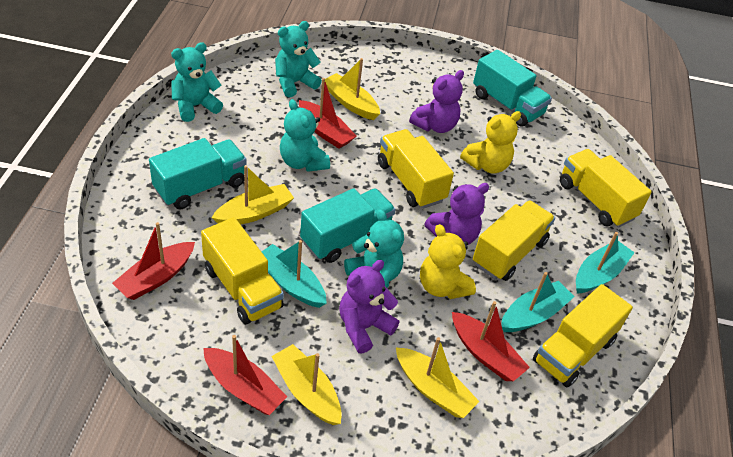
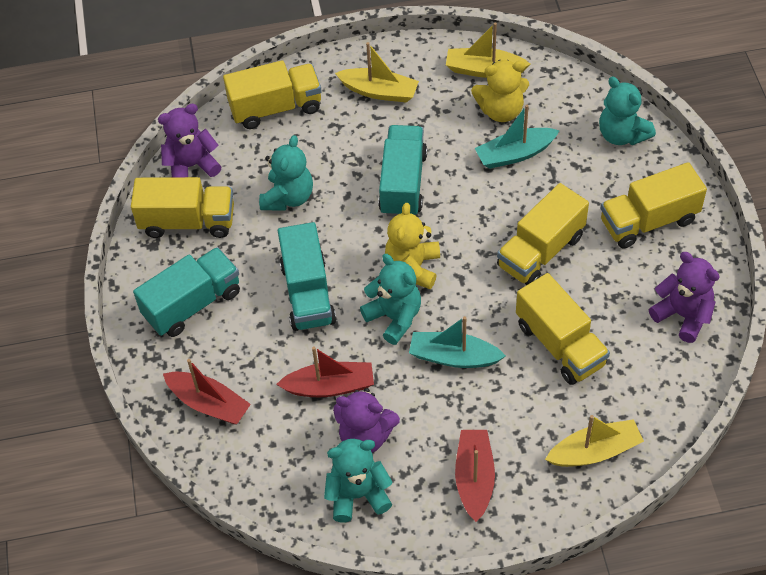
red boat: [112,222,195,300] [203,335,287,415] [299,78,357,149] [452,301,530,381] = 4 -> [163,359,251,424] [276,347,374,397] [455,430,495,522] = 3
turquoise boat: [261,240,327,308] [501,272,575,332] [576,232,635,294] = 3 -> [409,316,506,368] [475,105,560,169] = 2
yellow boat: [211,165,294,224] [271,344,342,425] [325,58,380,120] [396,337,480,418] = 4 -> [335,42,419,102] [446,22,530,78] [545,415,644,467] = 3

